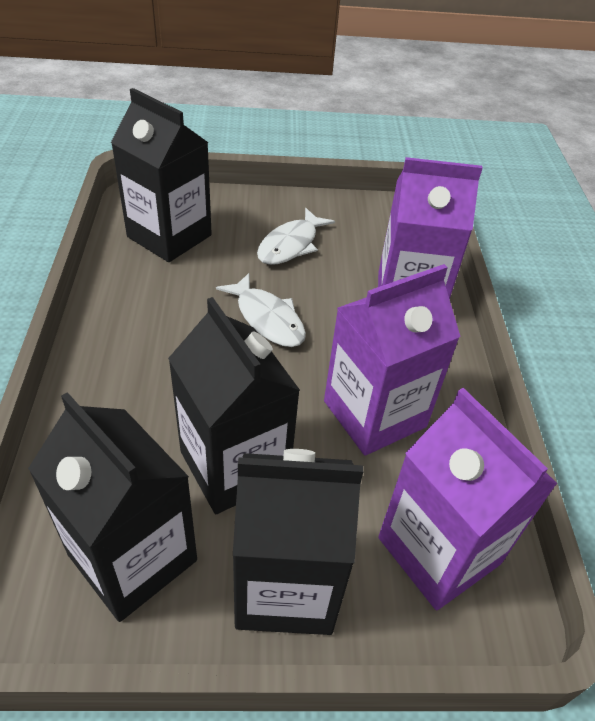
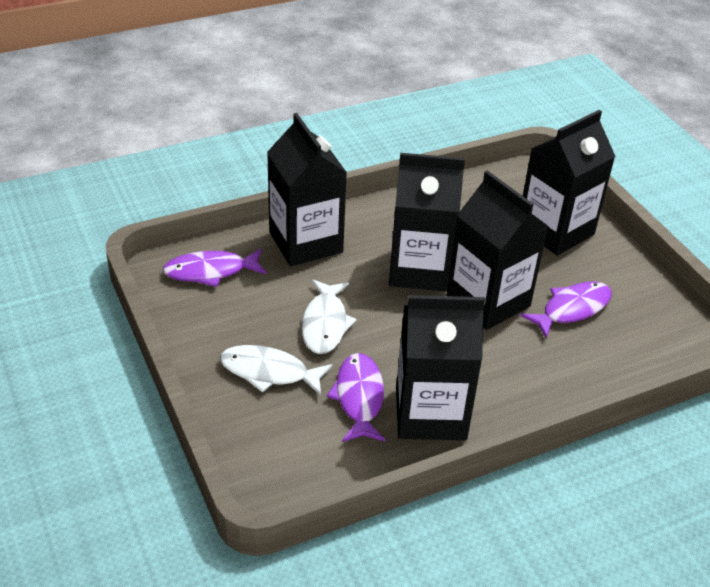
black carton: [28,392,197,622] [111,88,212,262] [168,297,300,514] [233,449,363,635] = 4 -> [267,113,347,266] [389,153,465,292] [396,295,485,440] [447,170,549,330] [523,110,616,256] = 5
purple carton: [324,264,461,456] [378,157,483,299] [378,388,558,610] = 3 -> none = 0
purple fish: none = 0 -> [163,248,266,287] [327,353,385,442] [520,282,612,339] = 3

